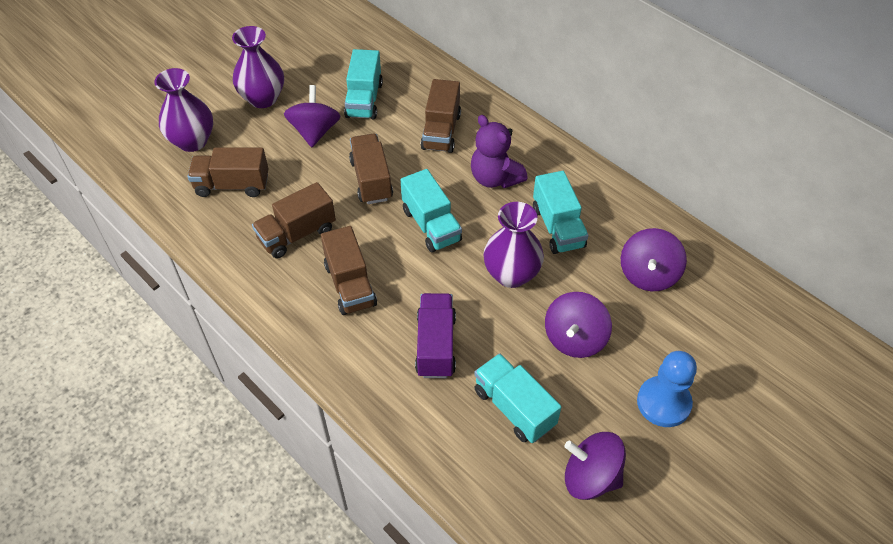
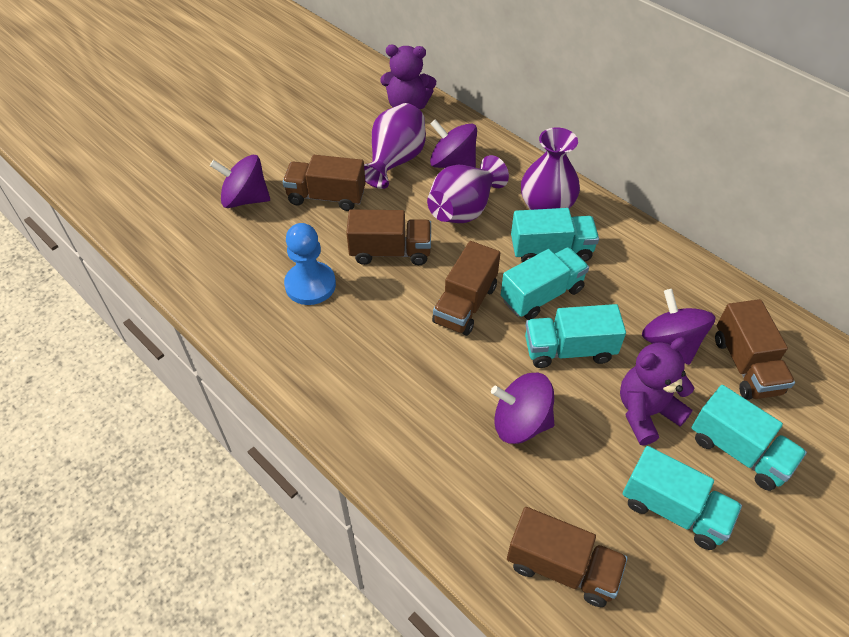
purple teddy bear: [471,115,528,188] = 1 -> [380,45,436,110] [620,337,695,445] = 2
purple truck: [415,293,456,378] = 1 -> none = 0
turquoise truck: [344,49,383,120] [401,169,462,253] [474,353,561,443] [533,171,589,254] = 4 -> [501,247,589,320] [511,208,599,262] [525,304,626,368] [623,446,742,550] [691,385,807,491] = 5

